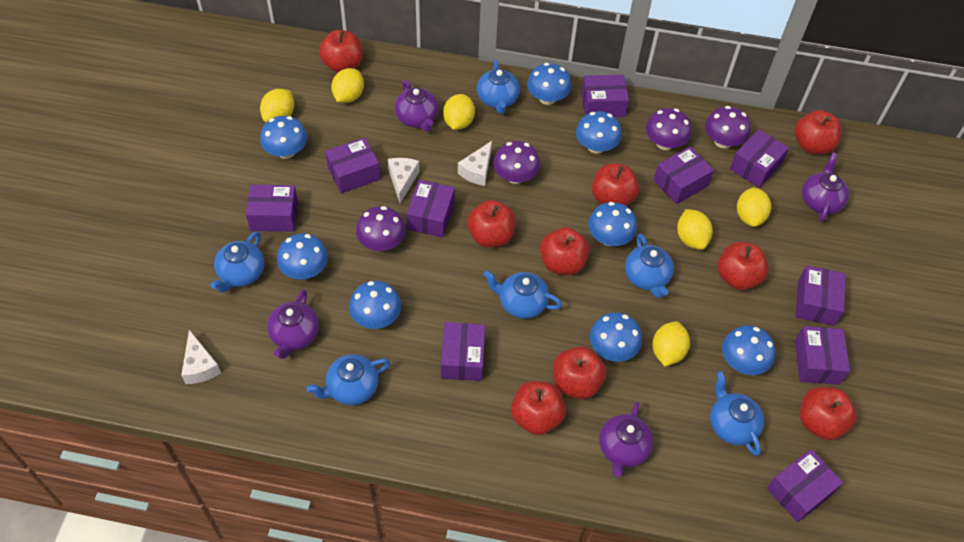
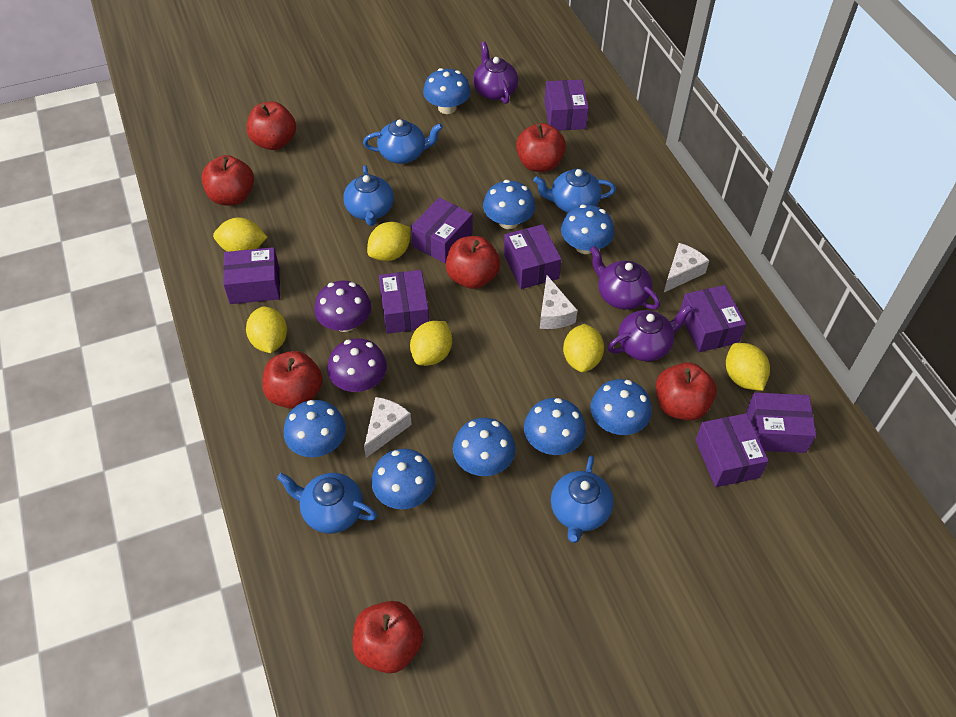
blue teapot: [210,231,264,293] [306,354,390,405] [477,60,520,114] [483,270,562,319] [625,234,674,298] [710,371,764,456] = 6 -> [277,473,377,534] [343,165,394,226] [363,119,443,164] [533,169,616,213] [551,456,613,543] = 5
purple box: [246,185,298,232] [325,137,380,193] [406,180,455,238] [441,322,485,381] [581,75,629,118] [653,146,714,204] [730,129,789,188] [767,449,843,522] [795,326,850,385] [796,266,846,326] = 10 -> [223,247,280,304] [379,270,429,334] [411,198,472,264] [504,224,562,289] [544,80,589,131] [680,285,746,352] [696,413,769,487] [746,392,816,453] = 8
purple mushroom: [356,206,406,251] [493,141,540,184] [646,108,692,150] [705,106,751,149] = 4 -> [314,280,371,332] [327,338,387,392] = 2
purple teapot: [267,289,319,359] [395,80,439,132] [599,402,654,477] [802,153,849,222] = 4 -> [473,41,518,104] [590,246,660,310] [608,305,693,361] = 3
red apple: [319,30,363,73] [467,200,516,247] [511,381,566,435] [540,227,590,275] [553,346,607,399] [592,164,640,206] [718,242,769,290] [794,110,842,154] [800,387,857,440] = 9 -> [201,155,254,205] [247,101,296,150] [262,351,323,409] [353,601,423,673] [446,236,500,289] [516,123,566,172] [656,362,717,421] = 7

